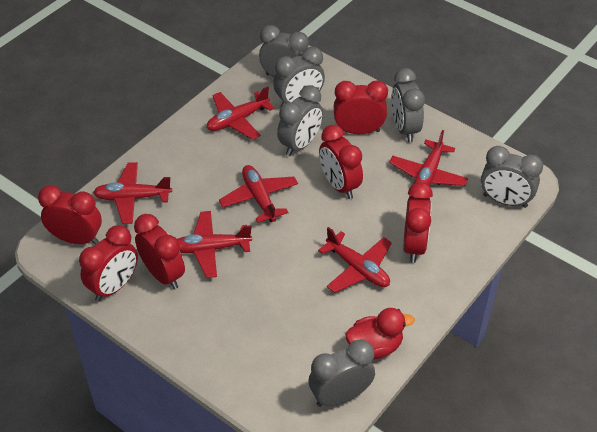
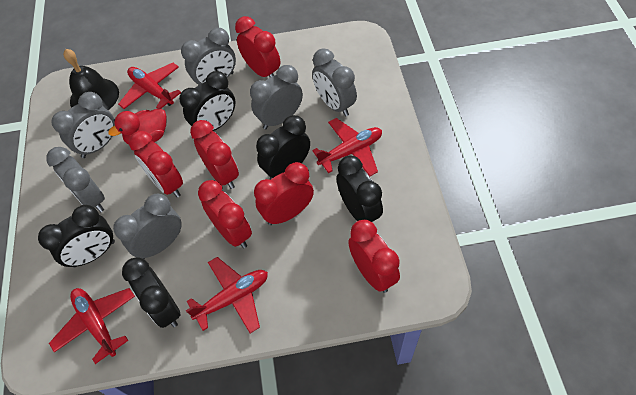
black bell: none = 0 -> [63,49,119,110] = 1
black clock: none = 0 -> [38,205,115,267] [122,257,181,328] [179,71,235,131] [256,115,310,180] [337,156,383,222] = 5
red plane: [93,162,172,224] [177,211,252,278] [207,86,274,140] [219,165,298,223] [318,227,392,293] [389,130,468,186] = 6 -> [49,288,135,364] [118,63,181,109] [186,257,268,333] [312,118,382,176] = 4

